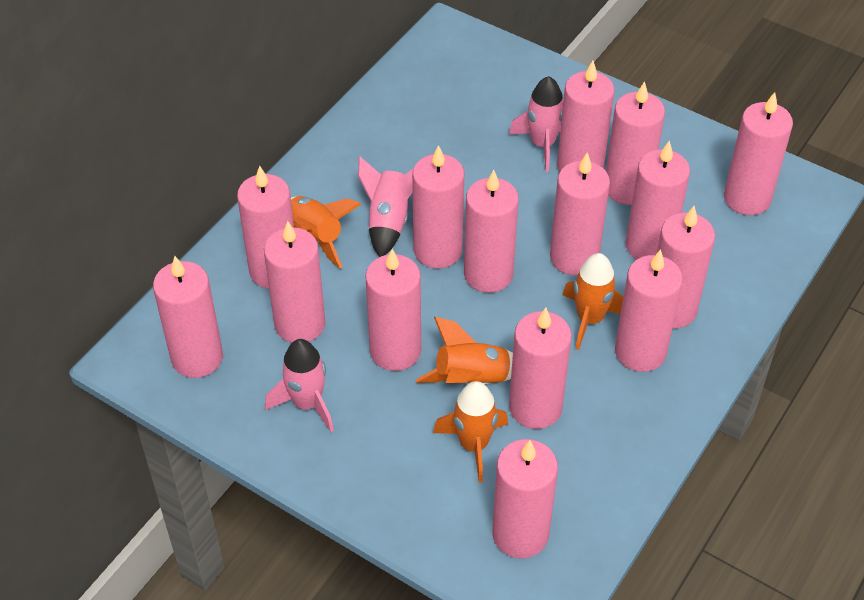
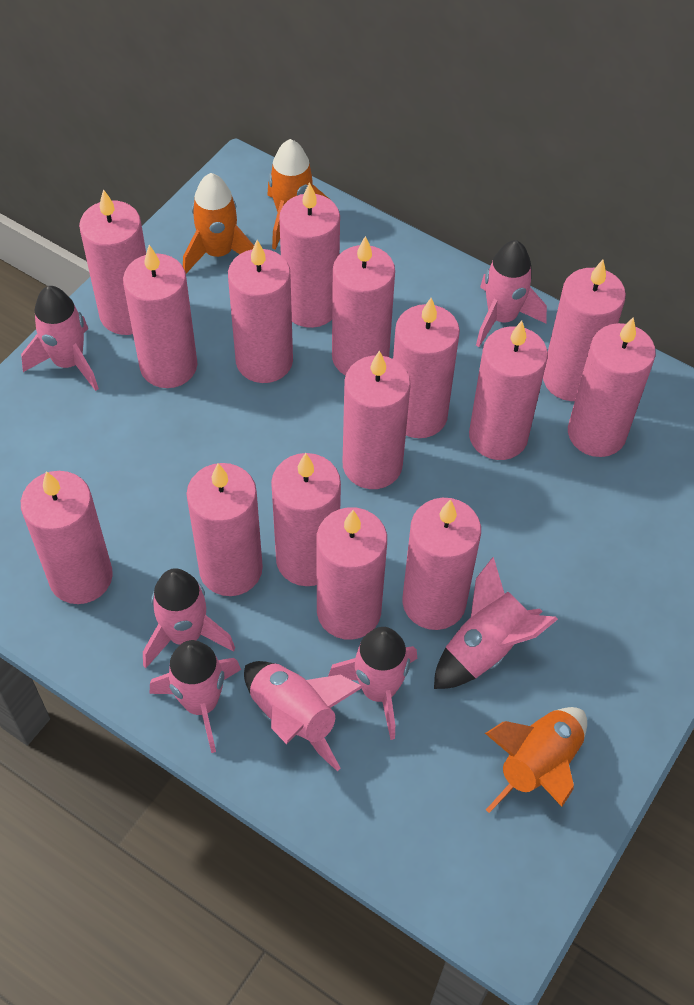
orange rocket: [291,196,361,268] [416,317,513,385] [433,381,508,483] [563,253,623,350] = 4 -> [183,173,254,273] [267,139,332,250] [485,707,587,813] = 3
pink rocket: [265,339,334,432] [358,156,413,257] [509,76,563,172] = 3 -> [21,286,99,391] [143,568,235,668] [149,640,241,753] [244,661,363,771] [328,627,417,740] [434,557,558,689] [476,240,547,347] = 7

